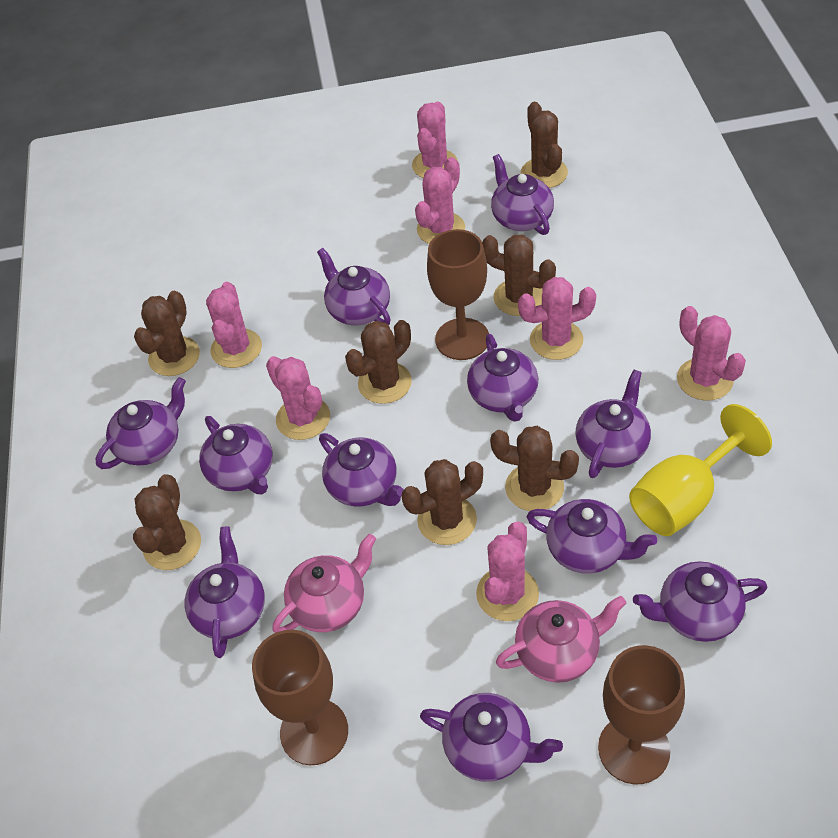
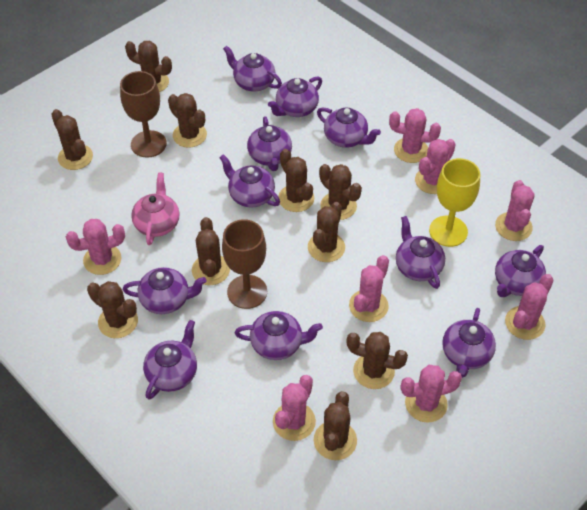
brown cactus: [133,474,201,570] [134,291,200,376] [345,320,412,404] [401,459,483,545] [482,235,556,316] [490,426,579,511] [521,102,568,188] = 7 -> [51,109,93,170] [87,281,138,338] [125,41,172,92] [168,93,207,148] [192,217,230,285] [278,149,314,212] [308,202,345,262] [314,391,357,460] [319,164,362,220] [346,332,408,389] = 10
brown goblet: [252,630,348,765] [427,229,489,360] [598,645,685,785] = 3 -> [120,71,167,158] [222,219,267,309] = 2
pink cactus: [206,282,262,368] [266,356,330,440] [412,102,458,178] [415,157,465,244] [476,521,539,621] [518,277,596,360] [677,306,746,401] = 7 -> [66,219,125,275] [273,375,316,441] [349,255,389,322] [389,108,441,163] [401,365,462,423] [415,139,456,194] [495,180,535,241] [505,274,554,340] = 8
pink teapot: [272,534,376,633] [496,596,626,683] = 2 -> [131,173,180,245] = 1

